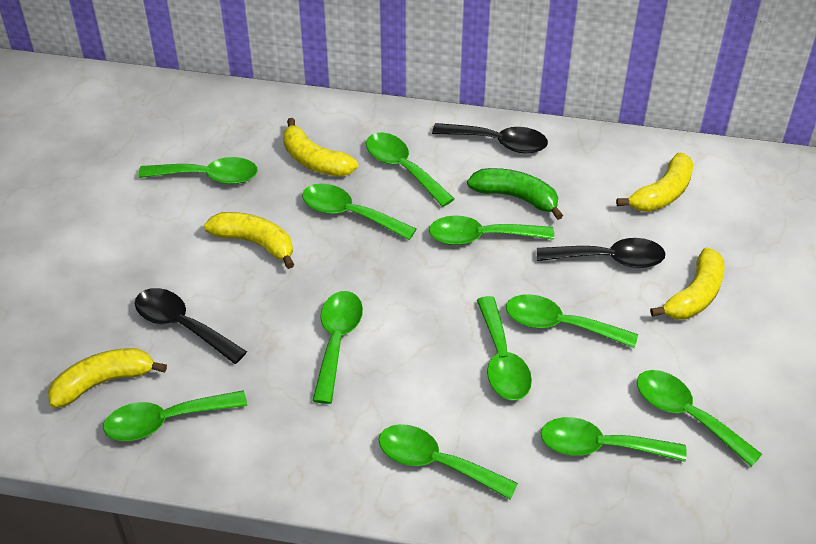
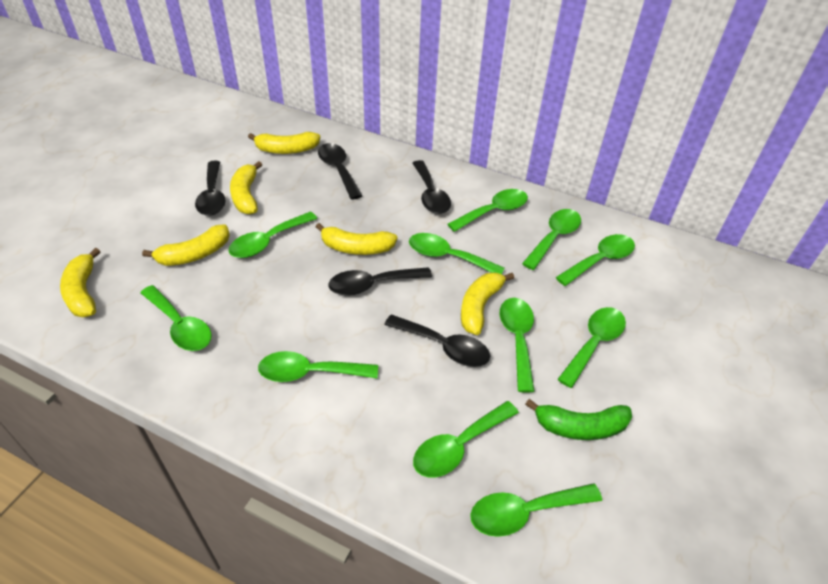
black spoon: [135,288,247,364] [432,123,548,154] [537,238,666,268] = 3 -> [195,161,226,216] [318,143,362,200] [328,267,432,296] [384,315,490,367] [413,160,451,214] = 5
yellow banana: [48,348,167,408] [204,212,294,269] [283,118,358,177] [616,153,694,212] [650,248,725,319] = 5 -> [60,248,101,317] [142,225,230,266] [230,161,262,214] [248,132,320,154] [316,223,398,255] [461,272,514,335] = 6

